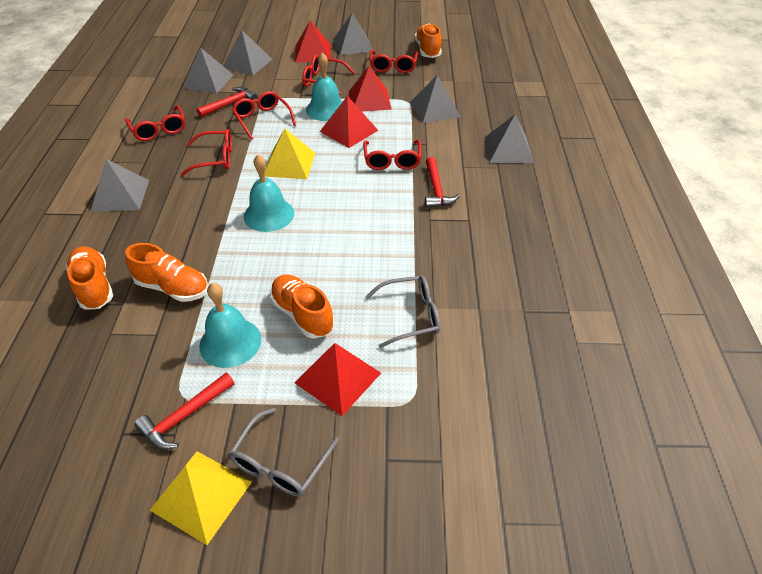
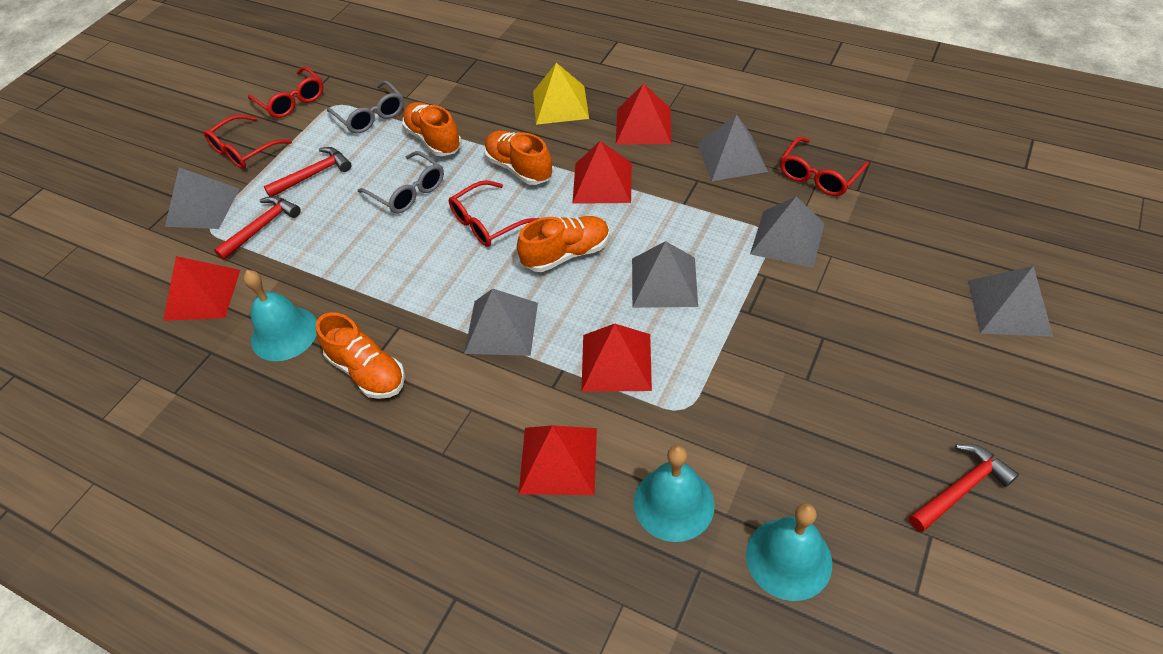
red glasses: [125,105,185,141] [181,129,232,176] [232,91,296,140] [302,55,355,95] [363,140,421,170] [370,49,418,73] = 6 -> [204,115,292,169] [248,66,323,118] [449,180,540,247] [780,137,869,196] = 4
red pyramid: [295,20,331,63] [295,343,381,416] [320,96,378,148] [348,66,392,112] = 4 -> [163,256,240,321] [519,425,597,495] [572,141,632,204] [581,324,652,392] [616,83,671,145] = 5
yellow pyramid: [150,451,252,545] [265,128,315,179] = 2 -> [533,63,589,125] = 1

